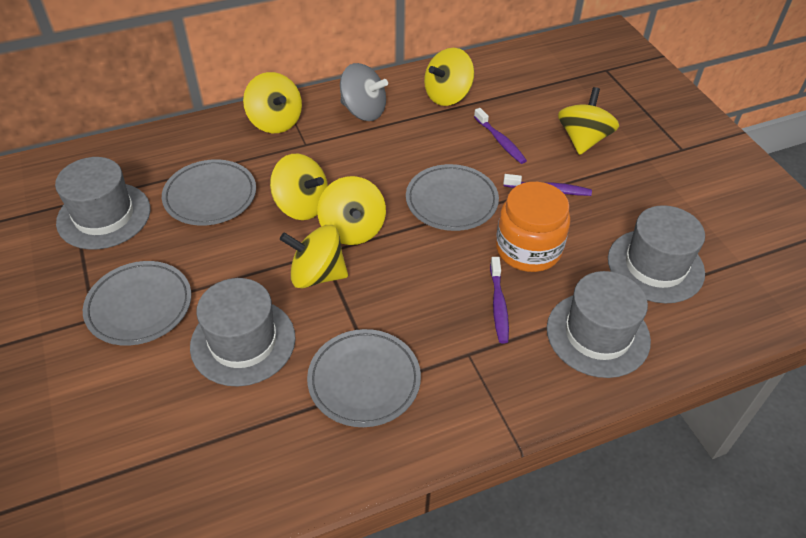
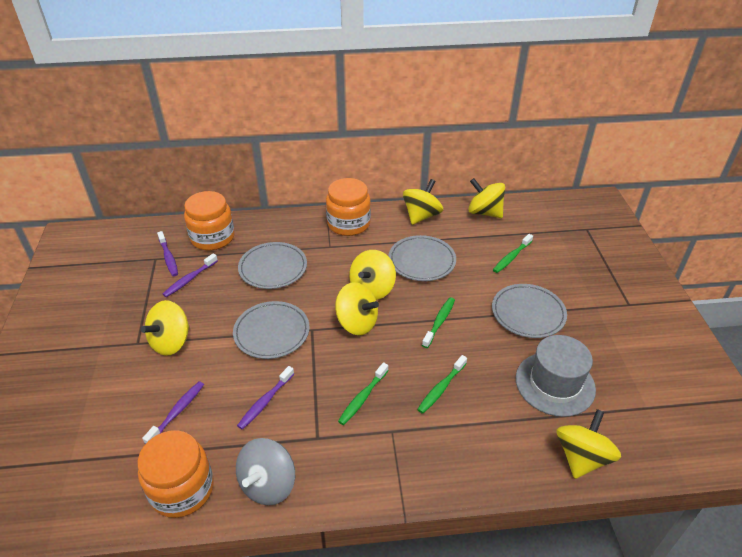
green toothbrush: none = 0 -> [338,362,389,425] [417,355,467,414] [422,297,455,348] [493,234,533,273] = 4
grey hat: [55,157,151,250] [190,278,296,387] [547,271,651,378] [608,205,705,303] = 4 -> [516,335,596,417] = 1
orange jar: [496,182,570,272] = 1 -> [138,430,214,518] [184,191,235,250] [326,178,371,236] = 3
purple toothbrush: [474,108,527,164] [490,257,509,343] [503,174,592,196] = 3 -> [142,381,204,444] [157,231,178,276] [163,253,218,297] [237,366,294,430] = 4

